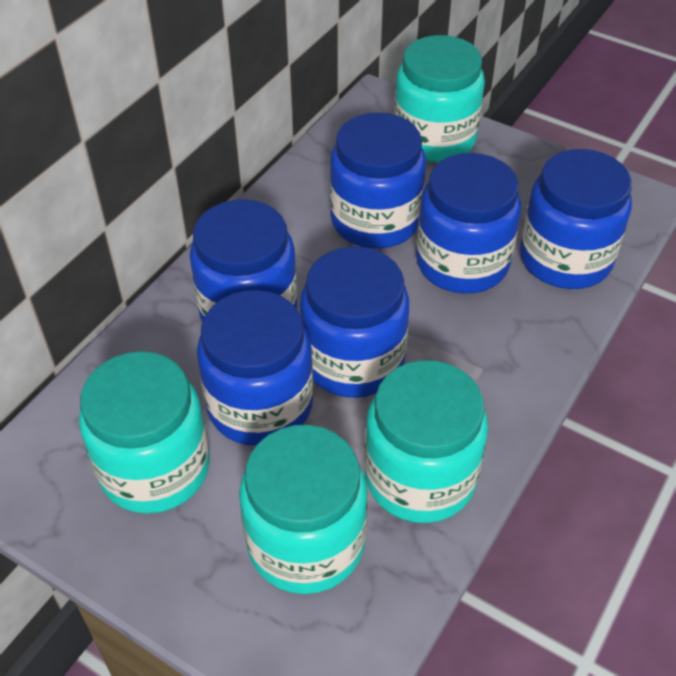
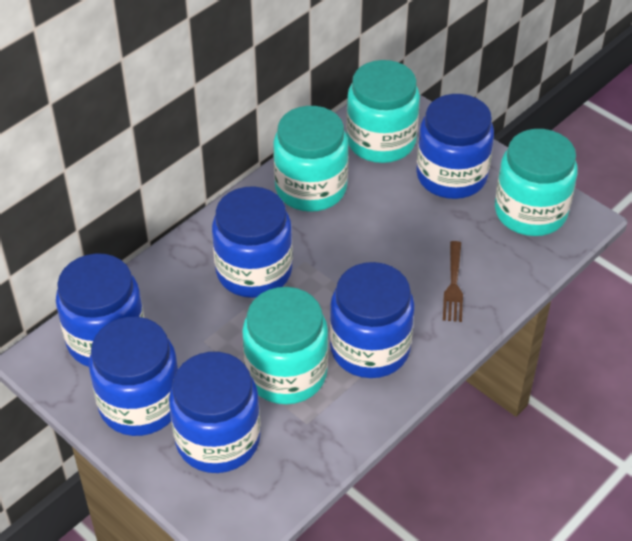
brown fork: none = 0 -> [443,241,463,322] = 1

